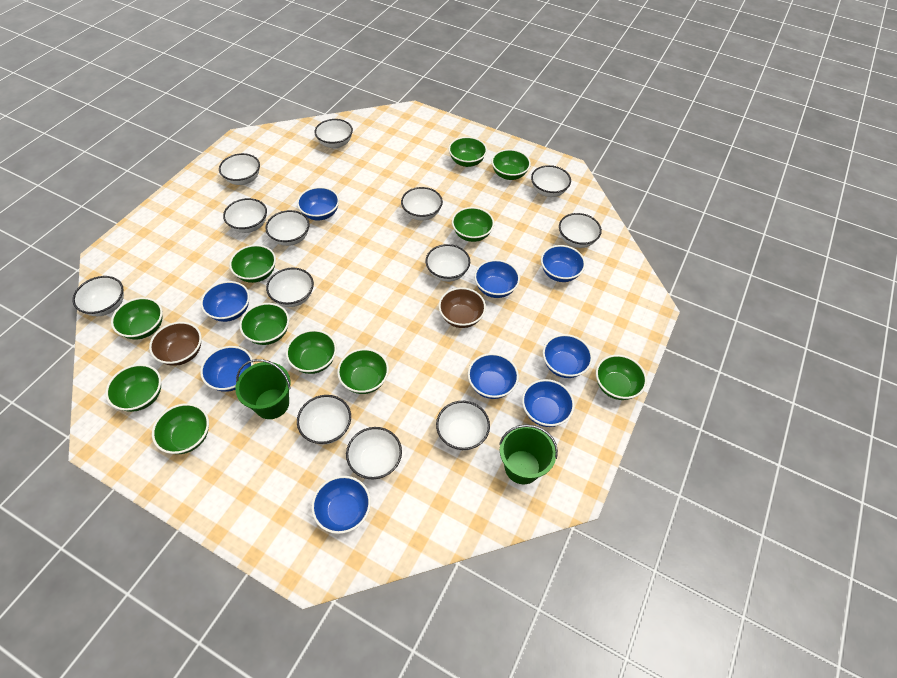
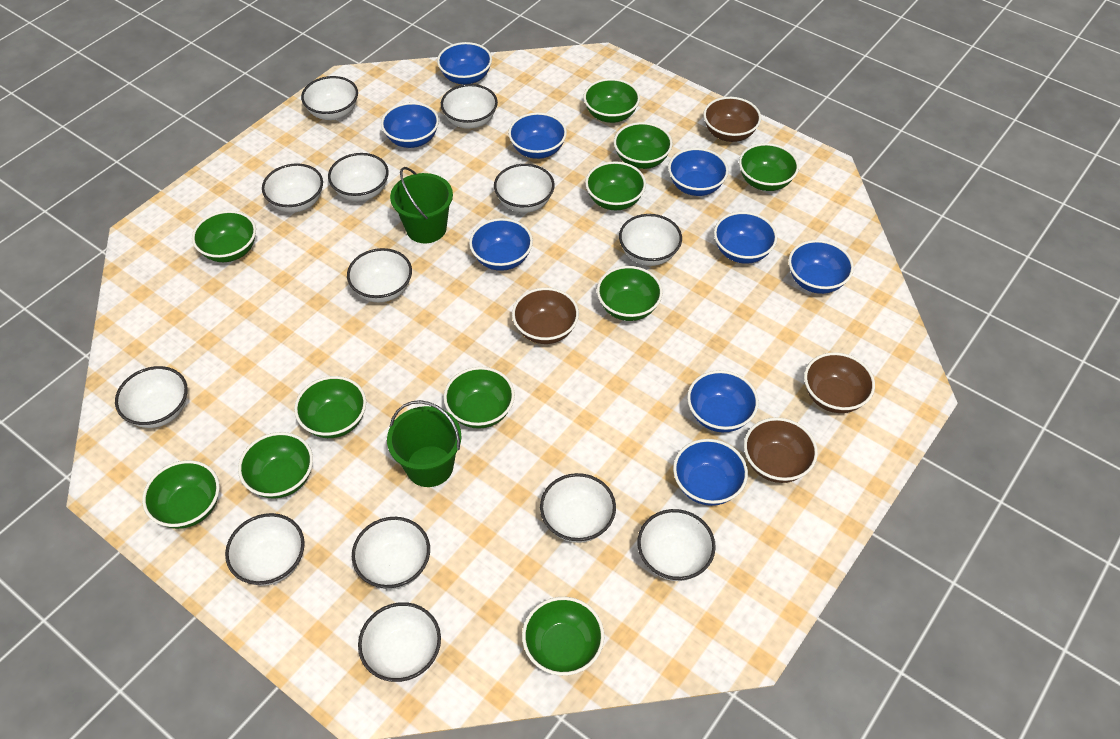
brown bowl: [149,322,202,366] [439,287,486,328] = 2 -> [512,288,579,344] [703,97,761,142] [744,418,818,483] [804,352,875,413] = 4

